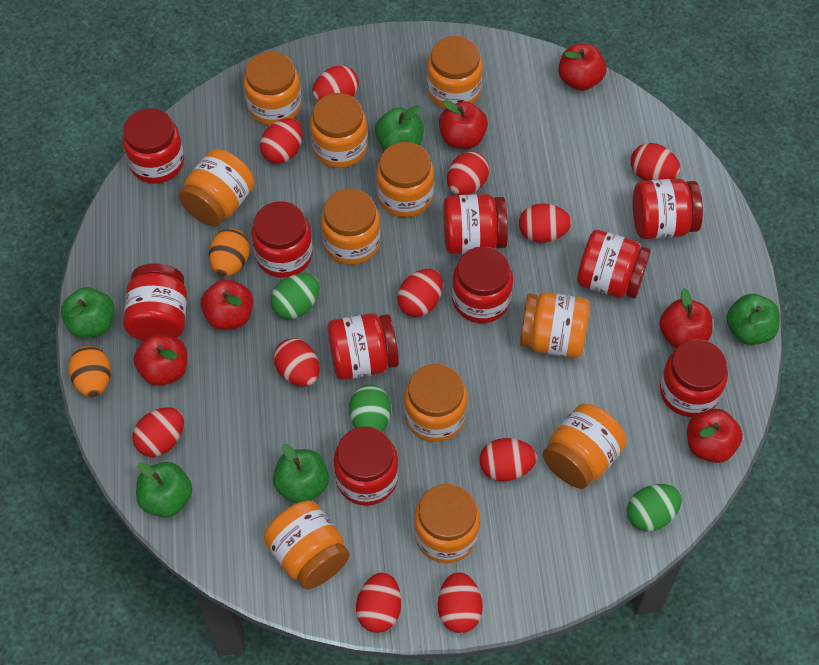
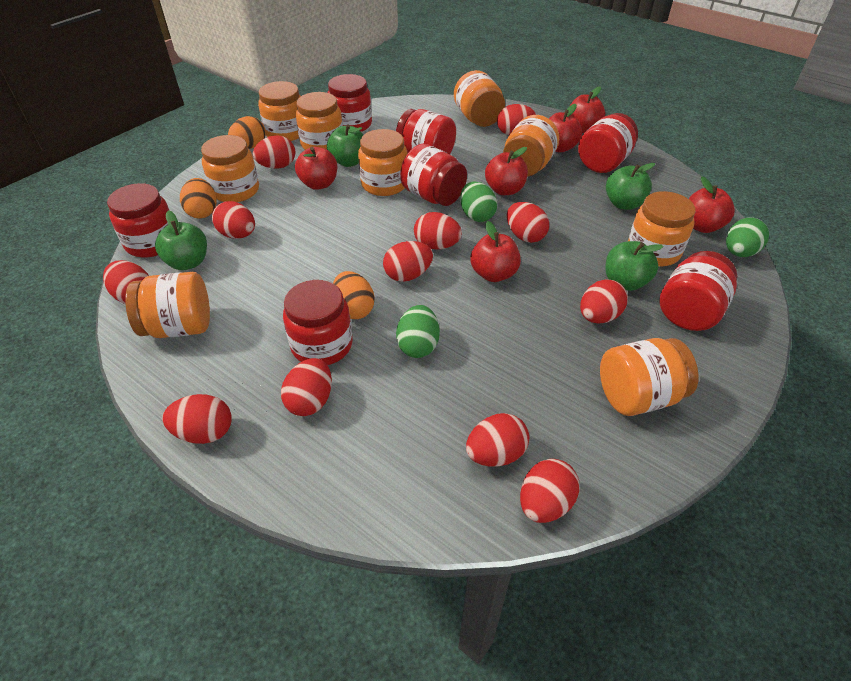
green apple: [61,287,114,338] [136,462,192,517] [273,444,329,503] [375,105,424,150] [726,294,780,345] = 5 -> [155,210,207,270] [327,124,363,167] [605,241,664,291] [606,163,655,210] = 4
orange egg: [68,346,111,397] [209,228,250,277] = 2 -> [180,178,217,219] [228,116,266,149] [333,271,375,319] = 3
orange jar: [179,149,255,226] [244,51,301,126] [264,500,350,589] [310,93,368,168] [321,189,381,265] [376,142,434,217] [404,364,467,442] [414,484,480,563] [427,36,483,109] [520,292,590,358] [543,404,627,489] = 11 -> [125,272,210,338] [201,135,259,202] [258,81,301,141] [296,92,343,150] [358,129,407,196] [454,70,505,127] [503,115,559,177] [600,338,699,416] [628,191,696,267] = 9
red egg: [132,407,184,457] [260,118,303,164] [274,338,320,386] [313,65,359,101] [356,572,401,633] [397,269,443,317] [438,572,483,633] [447,151,489,195] [480,438,537,482] [519,204,572,243] [631,143,681,181] = 11 -> [103,260,149,304] [162,394,232,444] [212,201,255,239] [253,135,295,169] [281,358,332,416] [383,241,433,282] [414,212,462,250] [466,413,529,467] [497,104,536,135] [507,202,549,243] [520,459,579,523] [580,279,628,324] = 12
red jar: [122,108,184,183] [123,264,187,341] [251,201,313,278] [327,313,399,380] [334,427,399,506] [443,194,508,254] [452,246,513,323] [577,230,651,298] [633,178,703,239] [660,339,728,417] = 10 -> [107,183,170,258] [283,280,353,365] [327,74,372,132] [396,109,456,154] [400,144,467,206] [578,113,638,173] [659,251,737,331] = 7

